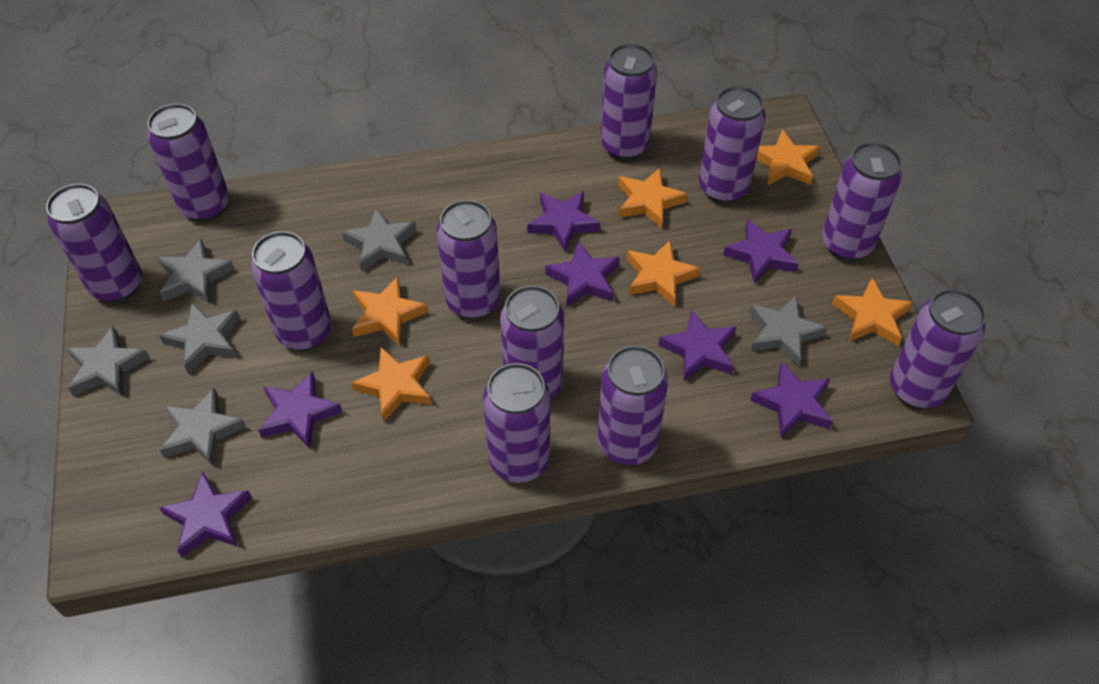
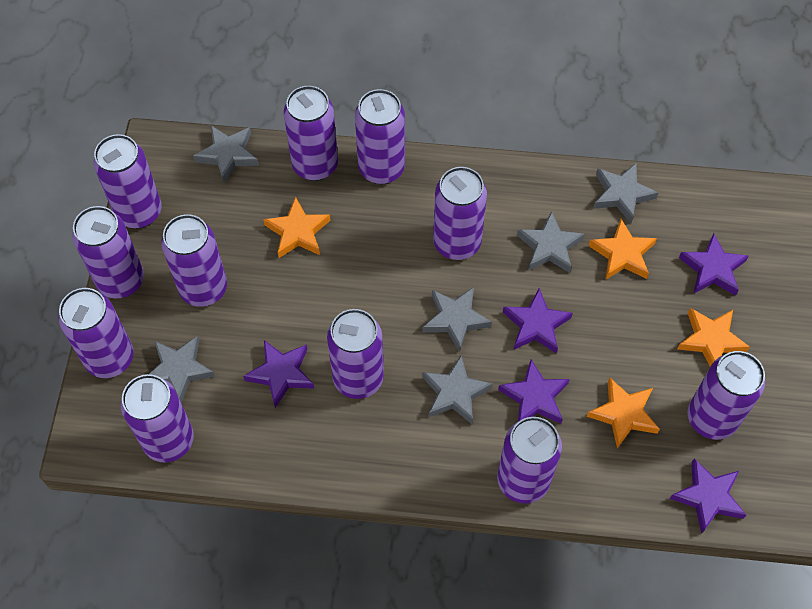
orange star: [351,347,432,422] [352,276,428,346] [618,168,687,229] [627,240,700,306] [756,129,820,185] [832,278,913,346] = 6 -> [263,196,330,258] [587,378,660,449] [588,219,657,280] [677,308,750,367] = 4
purple star: [159,472,252,558] [258,371,342,449] [527,191,600,252] [545,241,620,307] [658,310,736,381] [723,219,799,284] [750,362,833,438] = 7 -> [243,340,314,408] [498,359,570,424] [503,288,573,354] [670,459,746,534] [679,233,749,296] = 5

